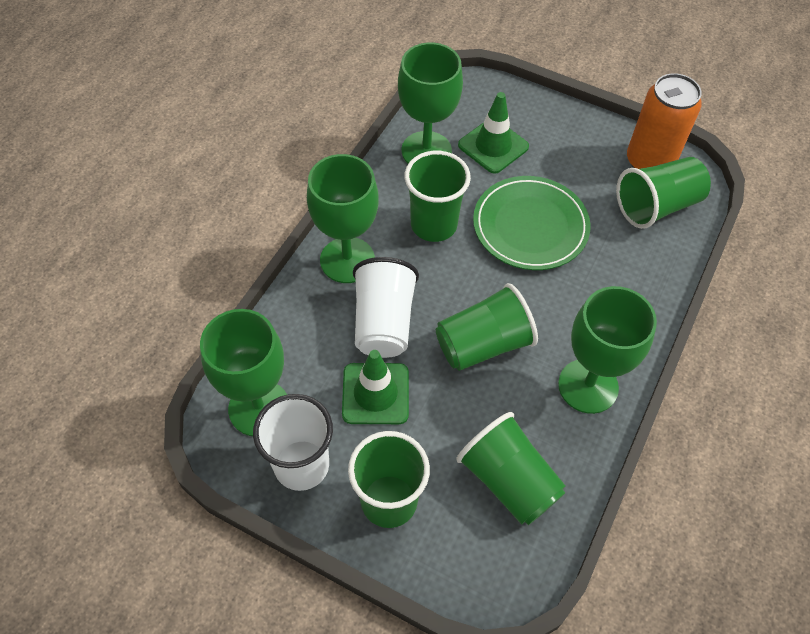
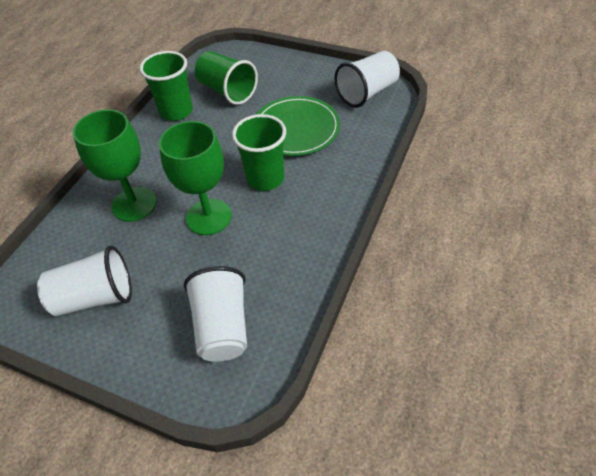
green cup: [348,431,430,528] [405,151,471,242] [436,283,538,371] [456,412,565,525] [616,157,711,229] = 5 -> [139,51,193,121] [195,51,258,105] [232,114,286,191] = 3
green goblet: [200,309,287,436] [307,154,379,283] [398,42,463,164] [558,286,657,414] = 4 -> [73,109,157,222] [159,121,232,235] = 2
green traffic cone: [342,350,409,424] [458,92,529,174] = 2 -> none = 0
orange can: [627,73,702,169] = 1 -> none = 0
white cup: [253,394,333,491] [353,257,419,358] = 2 -> [37,246,132,316] [184,266,247,362] [334,51,400,108] = 3

